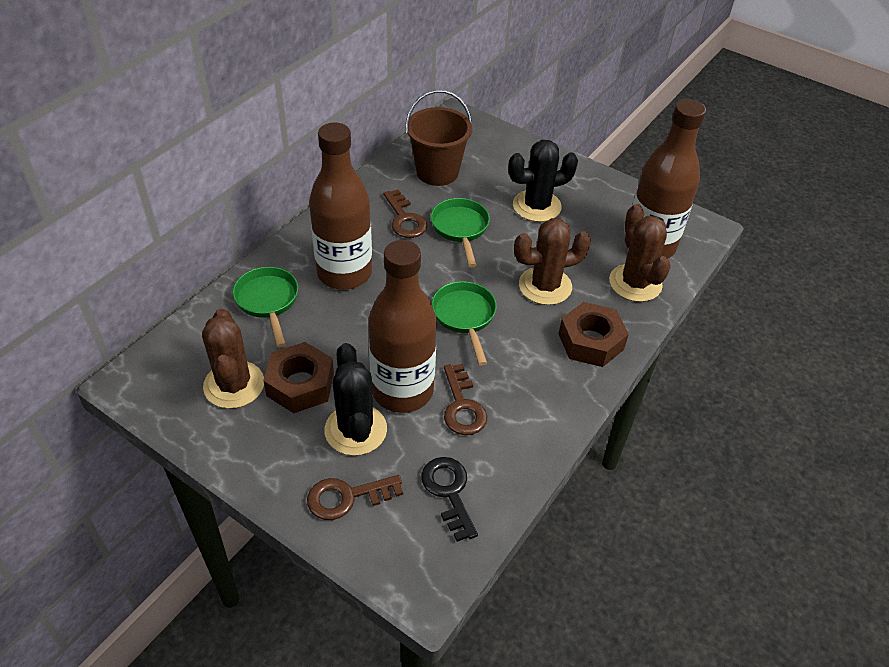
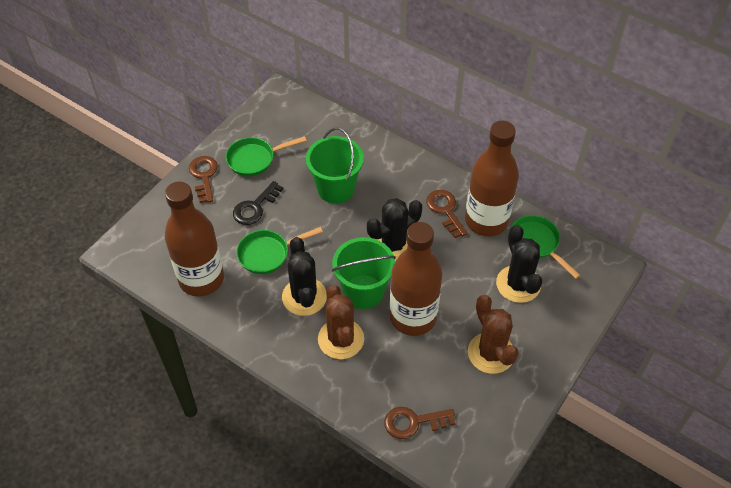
black cactus: [325,343,387,456] [508,140,578,222] = 2 -> [282,237,327,316] [367,198,422,261] [496,225,542,303] = 3
brown bucket: [406,90,472,186] = 1 -> none = 0
brown cactus: [202,309,264,409] [514,218,591,305] [609,204,671,302] = 3 -> [318,285,364,359] [468,295,518,374] = 2
brown nut: [263,342,334,413] [558,302,629,367] = 2 -> none = 0
green bucket: none = 0 -> [306,127,364,204] [332,237,396,309] = 2

